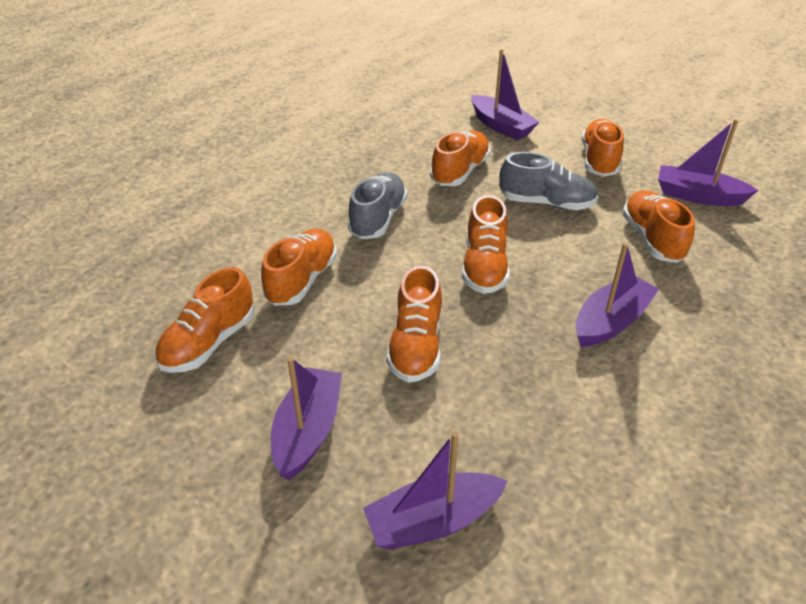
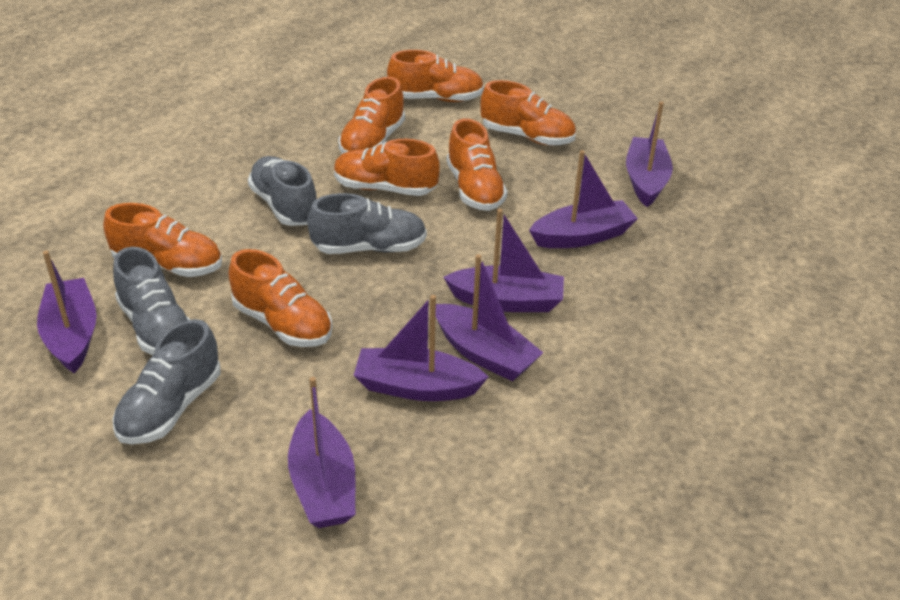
grey shoe: [348,172,407,239] [499,152,598,210] = 2 -> [113,247,190,355] [113,319,221,444] [248,156,317,226] [308,193,427,254] = 4
purple boat: [271,357,342,480] [363,431,507,549] [471,49,539,140] [576,243,659,347] [658,119,758,206] = 5 -> [37,250,97,373] [288,377,355,528] [353,295,488,401] [436,254,543,381] [443,209,564,312] [529,150,638,248] [626,101,673,207] = 7

